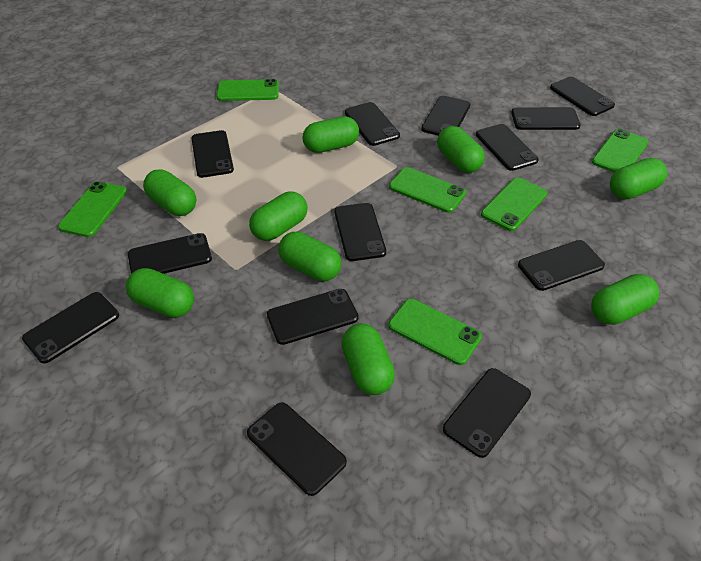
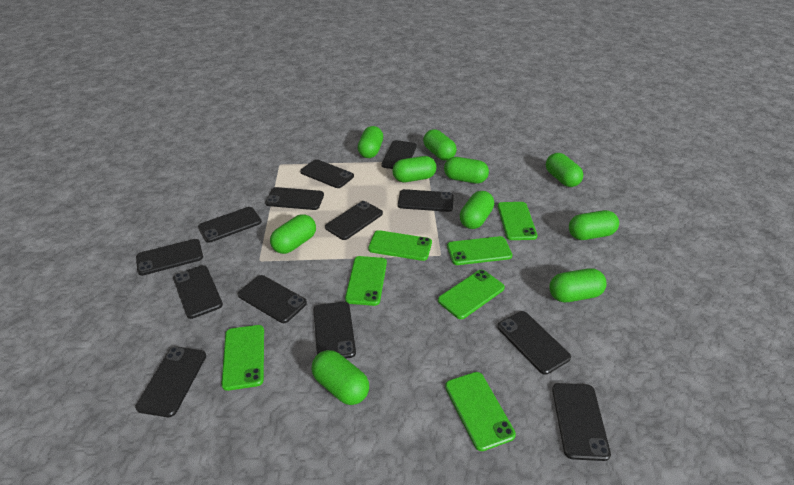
green capsule: [126,268,194,318] [143,169,196,216] [249,192,308,241] [278,232,342,281] [302,116,359,153] [341,324,395,395] [437,126,485,173] [591,274,659,325] [610,158,667,199] = 9 -> [270,214,316,254] [312,350,369,405] [358,126,383,158] [392,156,437,182] [423,129,457,161] [444,157,489,184] [460,191,494,229] [546,153,584,187] [549,268,607,302] [569,210,619,240] = 10
green phone: [58,181,127,237] [216,79,279,101] [388,299,482,365] [389,167,466,213] [481,177,547,231] [592,129,649,173] = 6 -> [221,325,264,391] [345,256,387,306] [368,230,432,261] [438,270,505,319] [445,372,516,451] [447,236,513,265] [498,202,538,240] = 7

